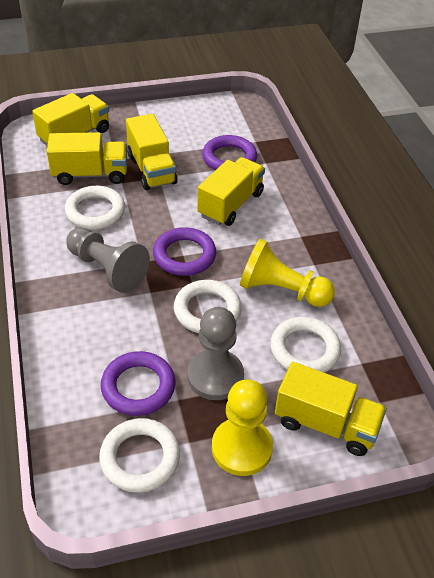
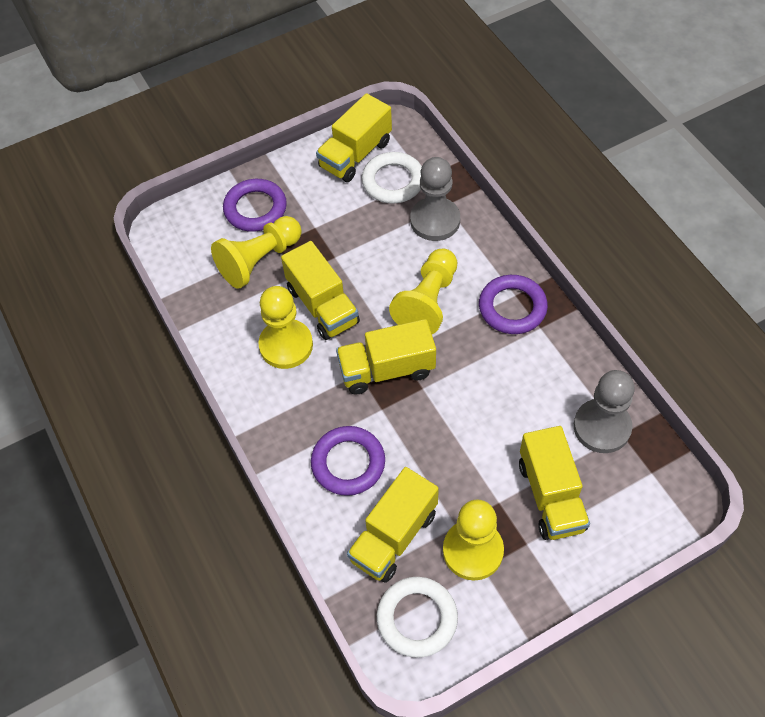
white ring: [65,186,125,230] [99,418,180,493] [174,280,241,333] [270,317,341,373] = 4 -> [362,152,422,204] [377,577,458,658] = 2
yellow pawn: [212,380,273,476] [240,239,335,307] = 2 -> [211,216,302,289] [258,286,313,369] [389,248,458,334] [443,499,504,580] = 4

